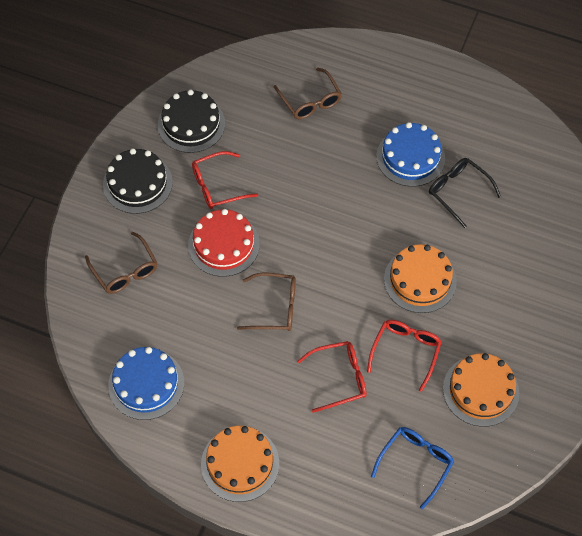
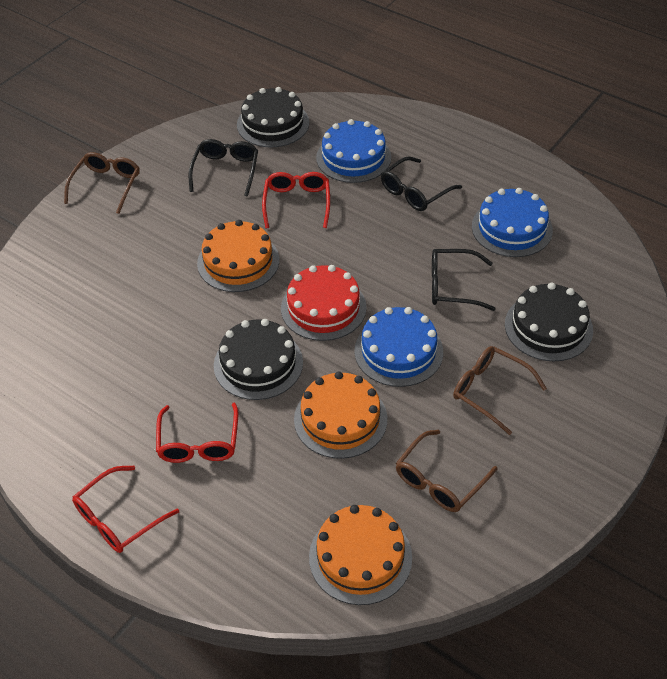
black cake: [103,148,173,214] [158,90,225,153] = 2 -> [214,319,303,400] [237,87,309,147] [505,283,593,361] = 3
black glasses: [429,158,501,228] = 1 -> [189,139,258,196] [381,156,462,211] [432,249,496,311] = 3
blue cake: [108,347,184,420] [376,122,445,187] = 2 -> [316,119,391,183] [354,307,443,387] [472,188,553,257] = 3
blue glasses: [371,427,454,510] = 1 -> none = 0

